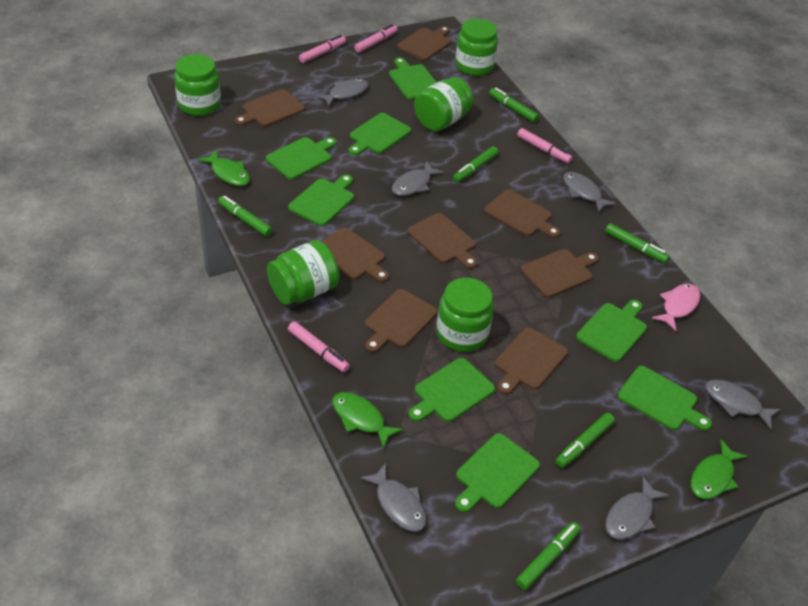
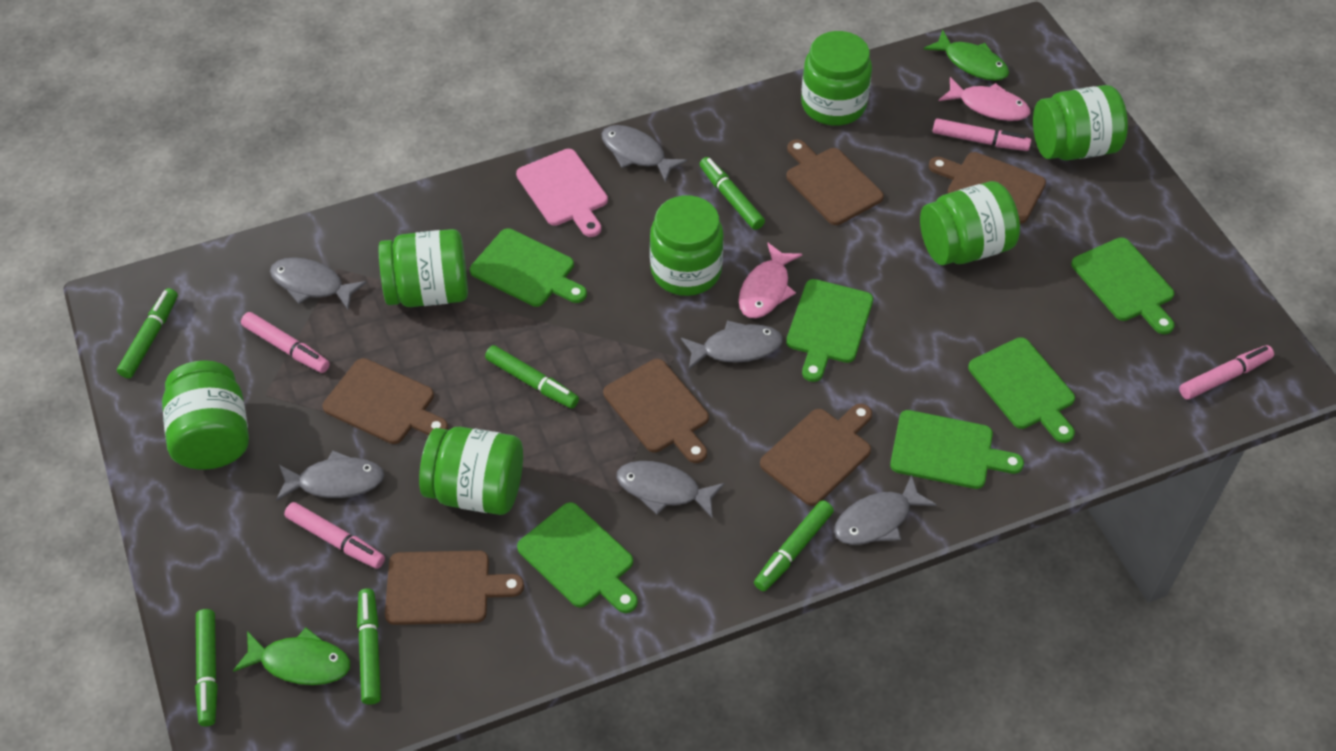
brown cutting board: [235,89,305,127] [321,228,389,283] [365,289,438,353] [397,26,451,61] [407,213,478,269] [484,190,560,238] [495,327,568,395] [521,249,599,298] = 8 -> [323,358,448,444] [385,550,524,625] [603,359,709,463] [760,404,872,506] [786,140,884,225] [929,152,1046,224] = 6
green cutting board: [266,137,336,179] [288,174,354,226] [348,113,411,156] [389,57,437,99] [409,358,495,422] [455,433,540,512] [576,300,647,362] [618,366,712,431] = 8 -> [470,228,587,307] [517,502,638,613] [786,279,873,382] [890,410,1024,489] [968,337,1075,443] [1071,237,1175,334] = 6
green fish: [198,150,250,186] [332,392,403,449] [691,439,748,499] = 3 -> [233,627,350,685] [924,30,1009,81] = 2
green jar: [174,54,221,116] [267,240,339,305] [414,77,473,132] [436,278,494,352] [455,19,498,76] = 5 -> [162,360,249,470] [379,229,468,307] [419,427,523,515] [650,195,724,296] [801,31,872,126] [920,181,1020,265] [1033,85,1128,161] = 7
pink cutting board: none = 0 -> [516,149,608,237] = 1
pink fish: [652,284,700,331] = 1 -> [739,243,802,318] [939,77,1030,121] = 2

